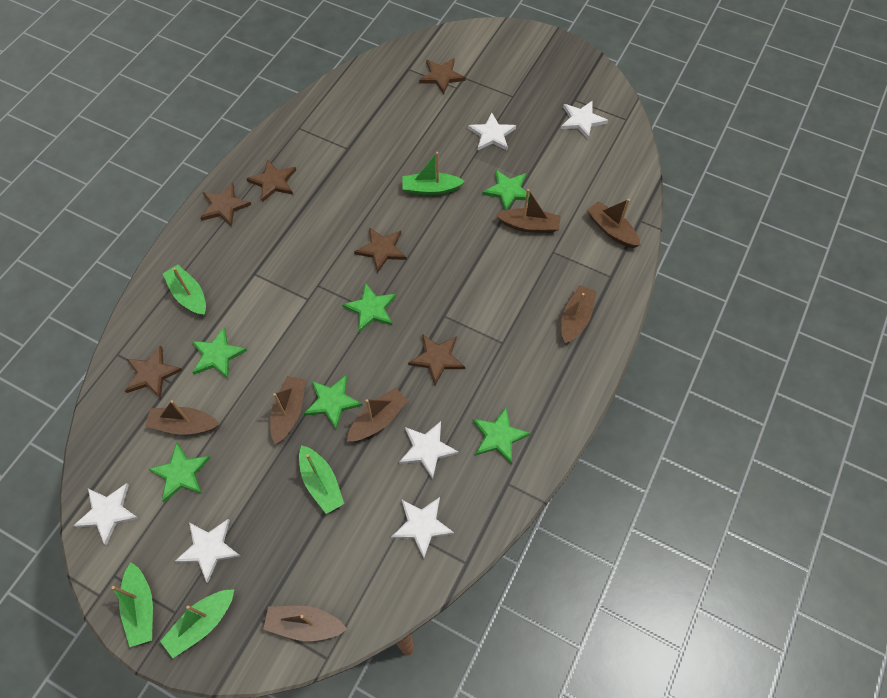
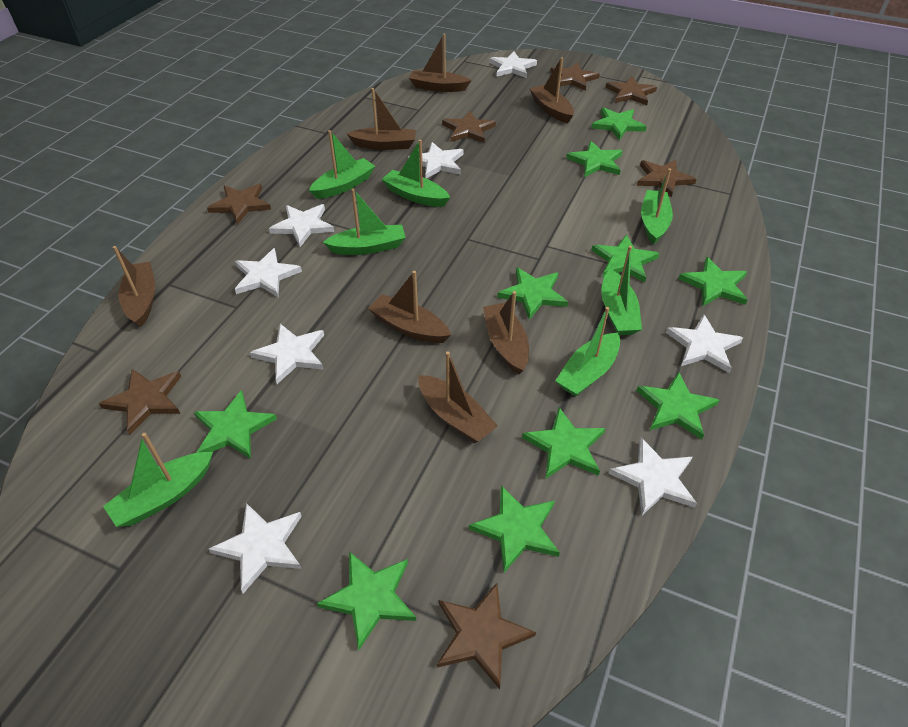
brown star: [125,345,183,399] [200,183,251,227] [246,159,296,202] [354,227,407,273] [408,334,465,385] [419,58,466,94] = 6 -> [99,369,181,435] [207,184,271,225] [437,583,536,689] [442,111,496,143] [550,62,600,91] [605,76,657,105] [637,160,697,198] = 7
green boat: [112,562,153,647] [160,589,234,658] [163,265,206,316] [299,445,344,514] [402,152,465,195] = 5 -> [103,433,213,527] [309,130,375,199] [323,189,406,255] [381,140,450,207] [555,307,620,397] [601,246,642,335] [641,168,673,245] = 7
green star: [148,443,211,502] [192,327,247,379] [304,375,363,429] [342,283,396,332] [473,407,531,465] [482,170,530,210] = 6 -> [194,390,277,459] [317,551,416,650] [469,485,560,573] [497,267,568,320] [522,407,605,478] [566,141,623,177] [591,107,647,140] [592,235,659,282] [637,372,720,440] [678,257,748,306] = 10
white star: [73,483,139,545] [175,519,240,583] [391,497,454,558] [399,421,459,479] [468,112,516,151] [561,101,608,139] = 6 -> [209,503,302,594] [235,248,302,297] [250,324,324,384] [269,204,334,247] [408,142,464,179] [489,51,537,78] [608,438,697,515] [666,315,743,373] = 8

